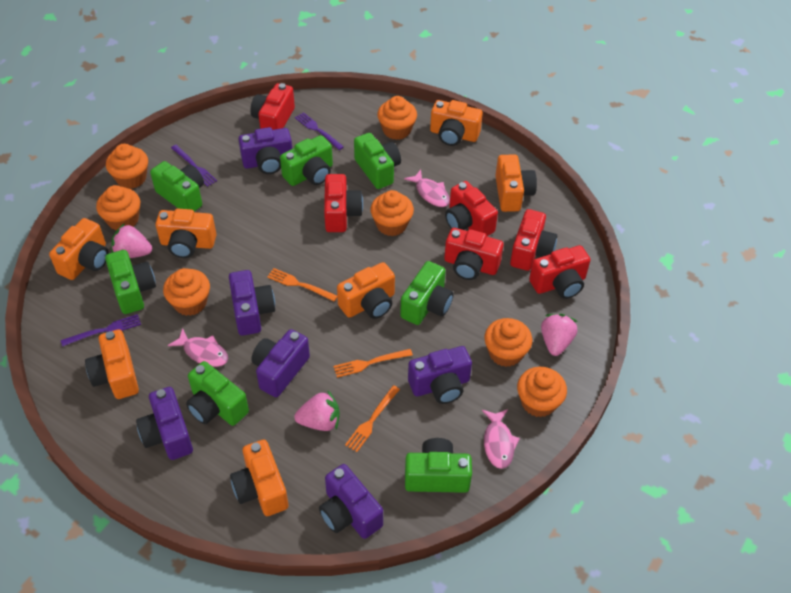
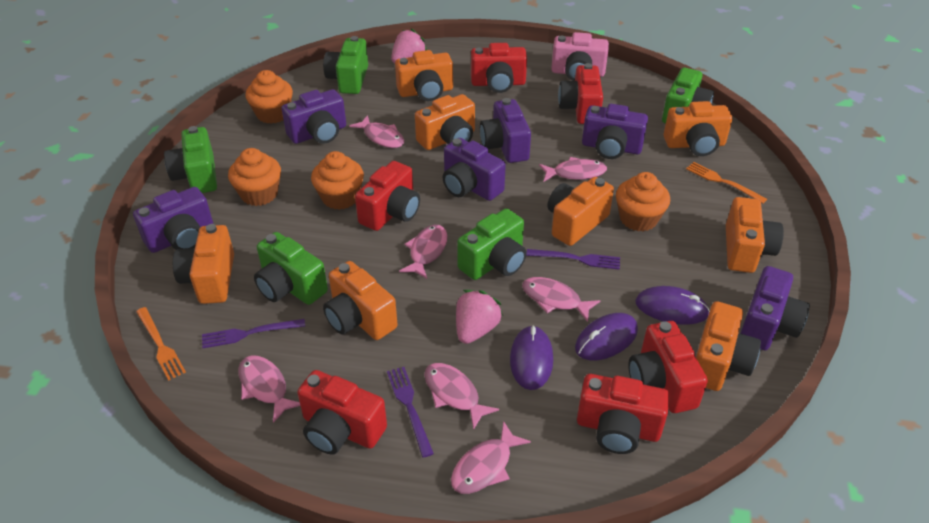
green camera: [105,250,156,314] [150,161,204,212] [186,361,249,426] [280,135,333,186] [354,133,401,189] [400,261,454,325] [405,438,472,493] = 7 -> [164,126,217,193] [254,232,328,305] [323,36,368,94] [457,208,527,280] [662,68,714,124] = 5
orange camera: [49,218,108,280] [85,329,139,399] [155,208,216,258] [230,440,288,516] [337,262,395,319] [430,100,483,146] [495,154,537,212] = 7 -> [173,224,234,304] [323,261,398,340] [395,50,453,101] [415,94,475,150] [547,177,614,246] [664,101,732,156] [696,301,761,391] [726,197,784,273] = 8
orange cupcake: [96,185,140,231] [106,144,148,189] [163,268,210,316] [370,190,414,236] [377,96,417,140] [484,318,533,367] [517,367,567,417] = 7 -> [228,148,281,206] [245,70,293,124] [311,151,364,210] [616,172,670,232] = 4
orange fork: [267,268,337,301] [333,349,413,378] [345,385,400,452] = 3 -> [136,307,186,381] [686,162,767,203] = 2
pink camera: none = 0 -> [551,32,609,81] = 1
pink fish: [168,328,228,367] [404,170,450,207] [482,409,520,469] = 3 -> [238,355,300,423] [349,115,404,148] [399,225,447,279] [424,363,499,430] [451,421,531,494] [522,277,600,322] [539,157,607,181] = 7
pink strawberry: [111,223,152,258] [294,391,340,431] [541,314,578,356] = 3 -> [391,28,427,64] [456,290,503,344] = 2
purple mouse: none = 0 -> [510,325,553,390] [575,313,638,360] [635,286,709,325] = 3

